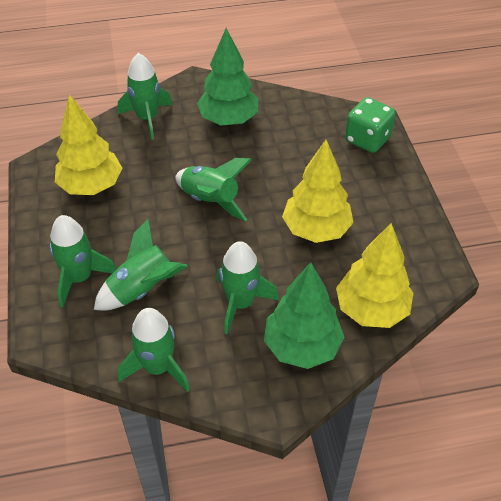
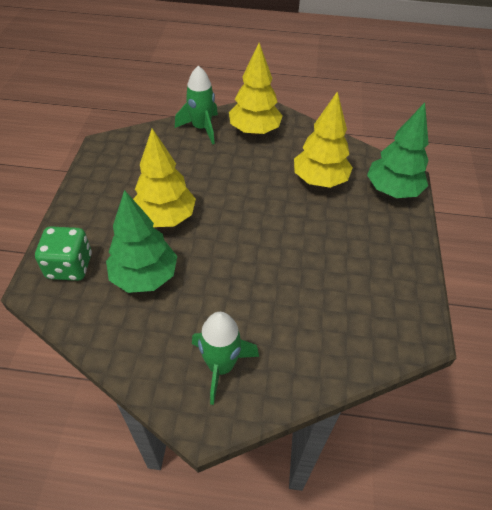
green rocket: [49,215,116,308] [94,219,188,311] [118,53,172,140] [118,308,190,392] [175,158,251,221] [217,241,279,335] = 6 -> [175,66,218,145] [192,312,259,405] = 2

